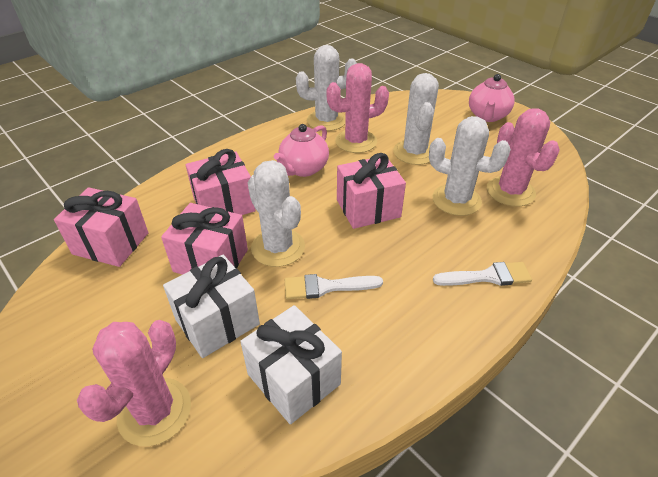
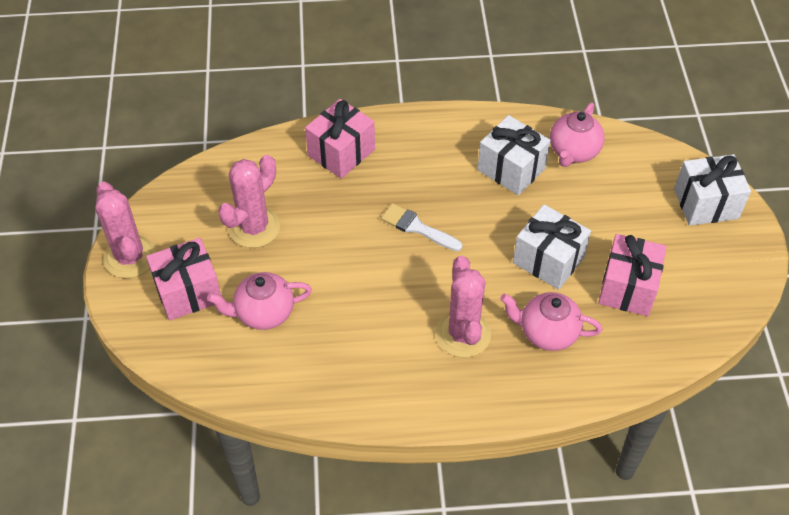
pink gift: [54,187,149,267] [161,203,248,275] [186,149,256,215] [337,153,406,229] = 4 -> [146,238,221,321] [305,99,375,179] [598,234,667,316] = 3
pink teapot: [274,124,329,177] [469,74,515,122] = 2 -> [207,272,312,330] [500,292,602,351] [550,103,604,167] = 3
white brush: [285,274,383,299] [433,262,532,286] = 2 -> [381,203,462,251] = 1
white cactus: [248,160,305,267] [296,45,357,131] [393,73,439,165] [429,116,511,216] = 4 -> none = 0
white gift: [163,255,260,358] [240,305,342,424] = 2 -> [478,115,551,195] [513,204,591,290] [674,154,751,226] = 3

